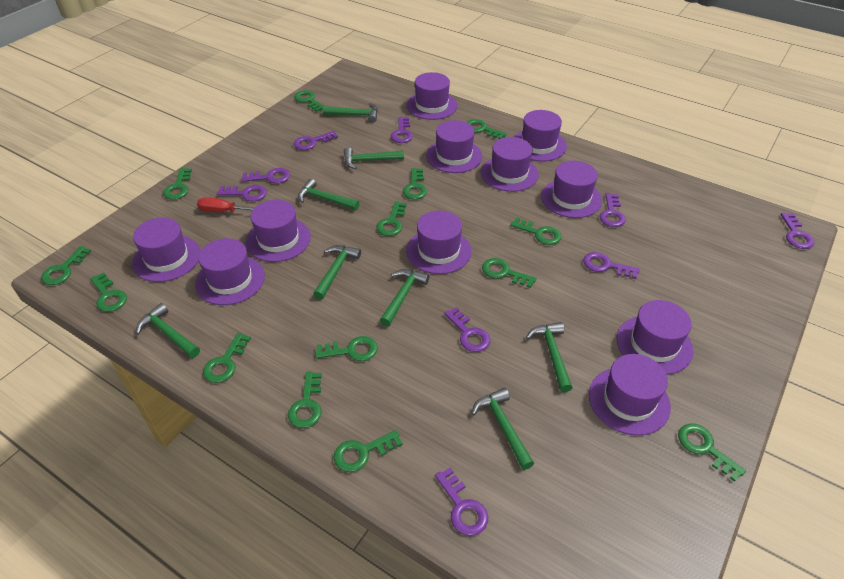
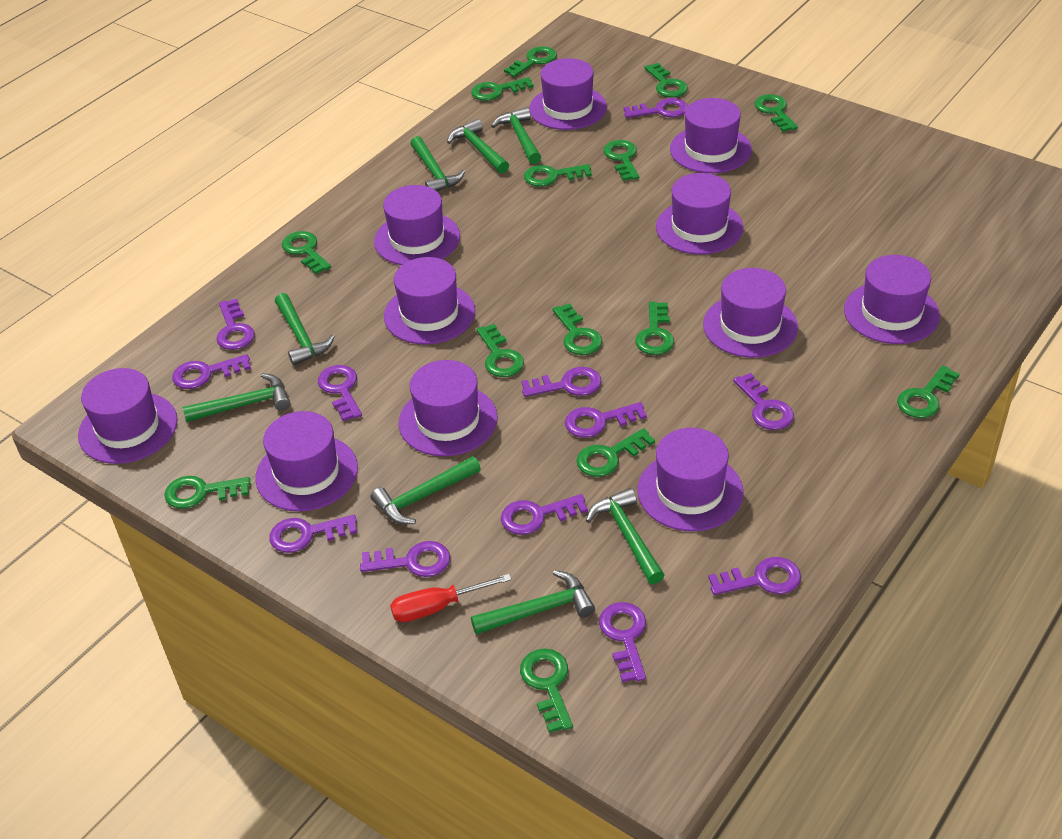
purple key: [217,185,267,201] [241,168,290,184] [294,131,338,150] [391,117,413,143] [435,467,488,536] [444,307,490,352] [583,252,640,279] [600,193,626,227] [781,213,814,249] = 9 -> [172,354,251,389] [216,299,255,350] [269,515,357,553] [318,365,362,421] [360,541,450,577] [501,494,588,535] [522,367,602,397] [565,402,647,438] [599,602,646,682] [624,98,688,118] [708,557,801,595] [733,373,794,430] = 12

